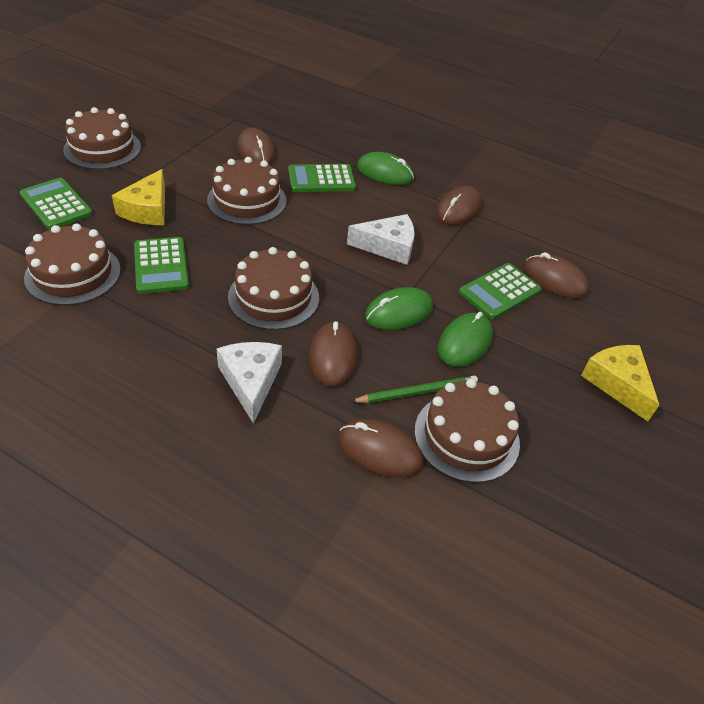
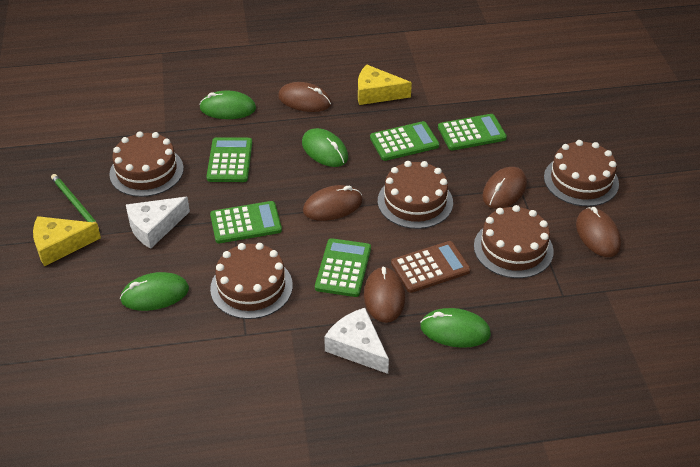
brown calculator: none = 0 -> [391,241,471,293] = 1
green calculator: [20,178,93,230] [134,237,189,294] [288,164,356,192] [459,263,542,319] = 4 -> [206,137,252,182] [210,201,282,243] [315,238,371,297] [370,121,439,161] [438,114,507,150] = 5
green mouse: [357,152,414,185] [365,287,433,330] [438,312,493,367] = 3 -> [120,272,189,311] [199,91,256,119] [302,128,348,167] [420,308,491,348] = 4

